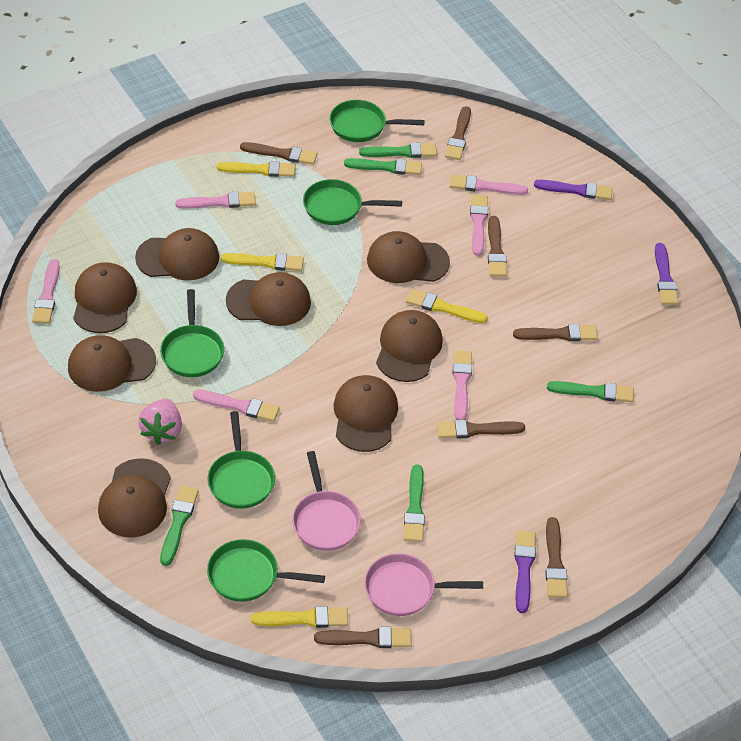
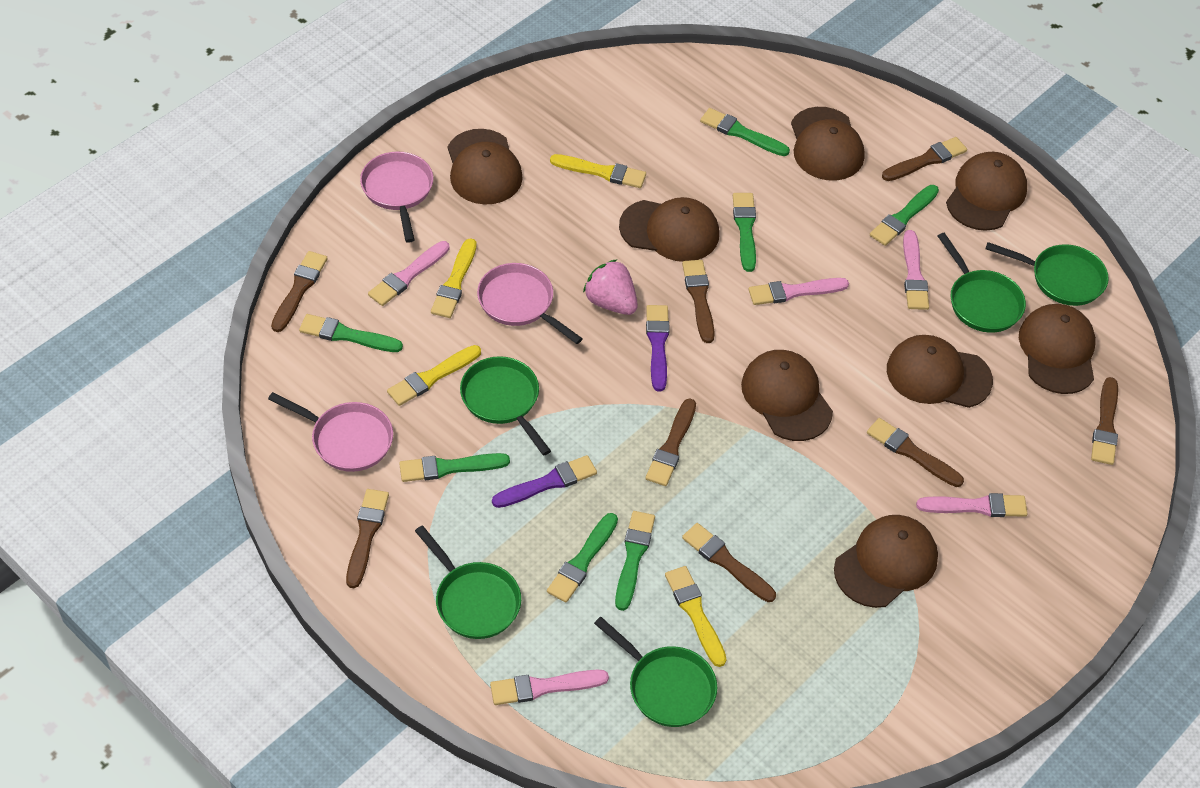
brown brush: [240,142,317,165] [314,627,412,648] [437,420,525,439] [445,106,471,160] [488,216,507,277] [513,324,598,341] [545,517,568,598] = 7 -> [271,251,328,332] [346,489,389,588] [646,398,696,486] [682,260,715,343] [682,523,776,602] [867,418,964,487] [882,137,967,181] [1091,377,1118,465] = 8
green brush: [160,486,199,566] [344,158,422,175] [359,143,437,158] [404,465,425,542] [547,381,634,403] = 5 -> [299,314,403,352] [399,453,510,482] [547,513,618,603] [615,511,655,611] [700,108,790,156] [733,193,756,272] [870,185,939,246] = 7
pink brush: [32,259,60,324] [175,192,256,209] [193,390,280,422] [449,175,528,195] [453,350,472,420] [470,195,488,256] = 6 -> [368,241,450,306] [490,670,609,705] [748,278,849,305] [903,230,929,310] [916,493,1028,517] = 5
pink pan: [292,451,361,551] [364,553,483,616] = 2 -> [268,392,393,472] [360,152,434,243] [477,263,583,344] = 3
purple brush: [514,530,536,613] [534,180,613,200] [655,243,679,305] = 3 -> [492,455,597,508] [646,305,670,391] = 2

